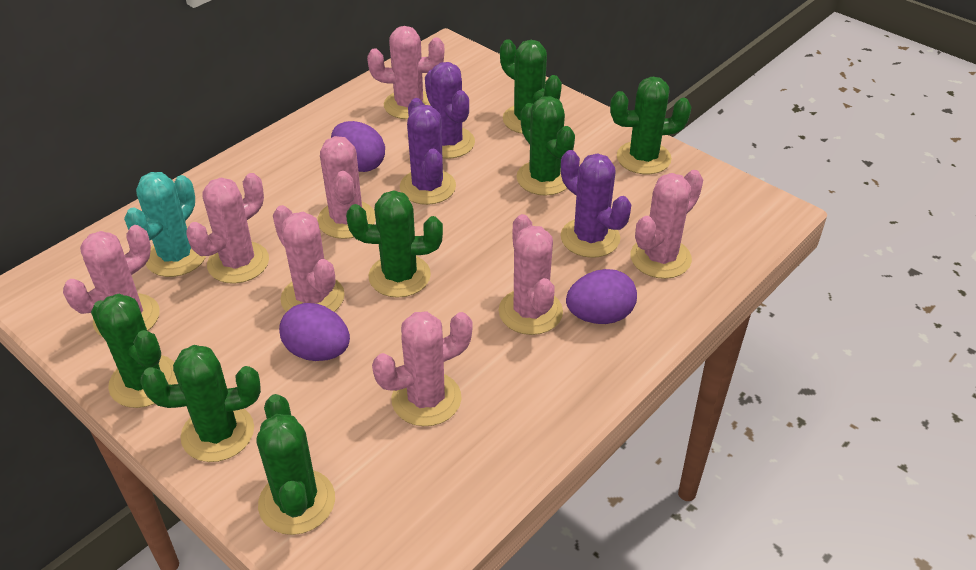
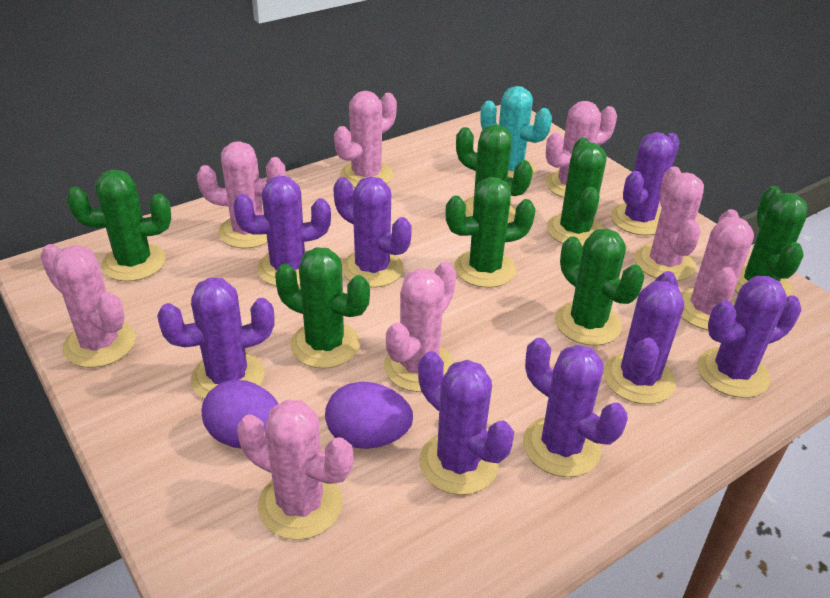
purple cactus: [400,98,456,205] [425,62,475,159] [561,150,632,258] = 3 -> [157,278,275,399] [233,176,331,286] [333,176,412,288] [418,351,514,495] [523,338,628,477] [603,271,684,404] [611,132,680,236] [697,276,801,398] = 8
purple egg: [279,303,350,361] [331,121,385,172] [566,269,637,324] = 3 -> [202,380,279,448] [325,382,413,449] = 2

